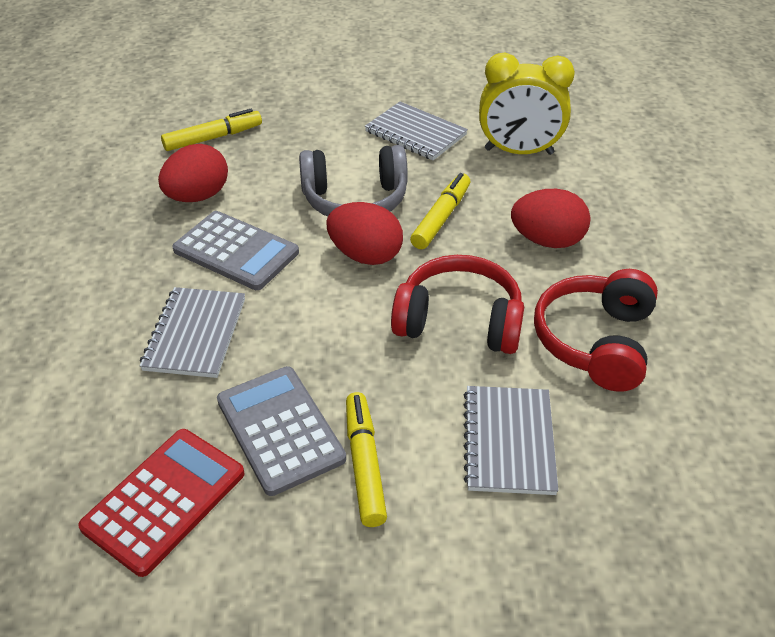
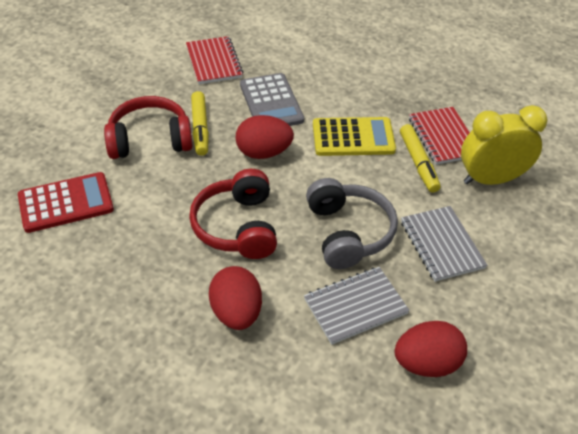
grey calculator: [172,211,299,290] [217,366,346,496] = 2 -> [240,73,304,126] = 1
grey notebook: [139,287,245,378] [365,102,468,160] [464,386,558,495] = 3 -> [304,267,410,345] [401,206,487,282] = 2
red notebook: none = 0 -> [186,36,243,84] [409,107,470,165] = 2
yellow calculator: none = 0 -> [313,117,396,156] = 1
yellow marker: [161,109,262,151] [346,392,387,527] [410,173,470,249] = 3 -> [191,91,209,156] [400,124,441,192] = 2

